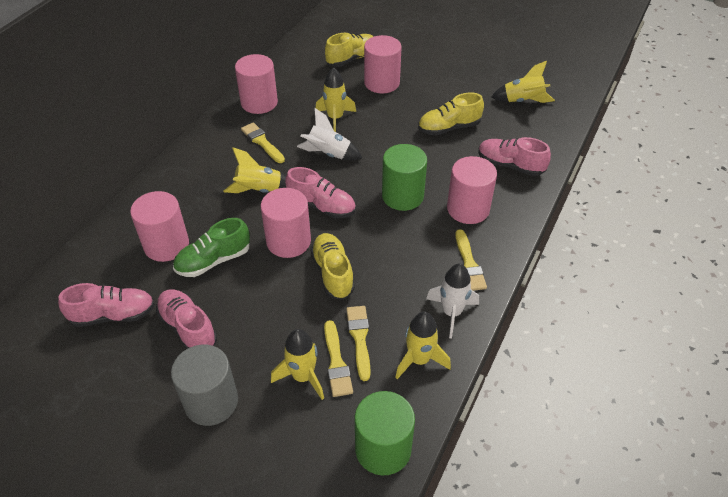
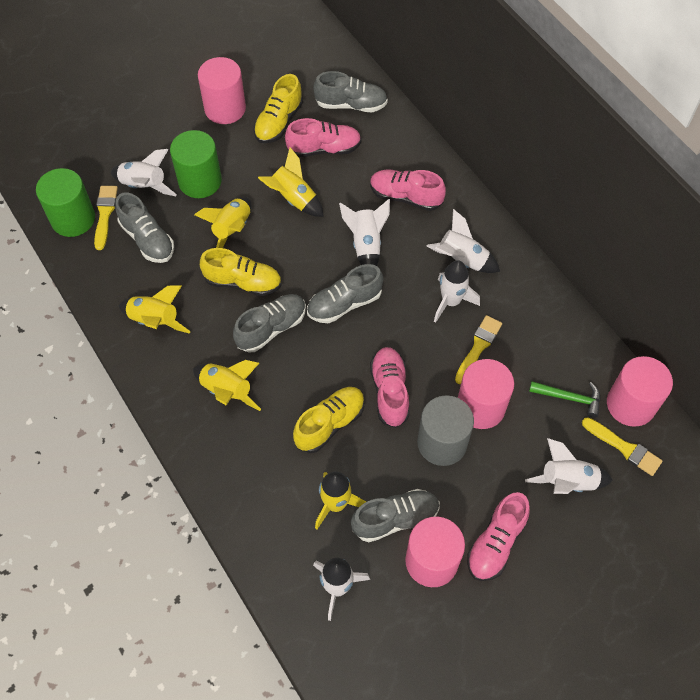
green hammer: none = 0 -> [529,381,600,418] = 1
green shoe: [173,218,250,277] = 1 -> none = 0
grey shoe: none = 0 -> [115,192,174,263] [233,294,306,353] [307,264,383,323] [313,71,388,112] [351,489,440,542] = 5
pink cylinder: [130,191,189,262] [235,54,278,114] [260,188,311,258] [364,35,402,94] [447,156,497,224] = 5 -> [198,57,246,124] [405,516,465,587] [458,359,514,429] [607,356,673,427] = 4
white rocket: [297,108,362,160] [426,264,479,338] = 2 -> [111,149,177,196] [313,558,370,621] [339,199,390,266] [426,209,500,273] [434,260,480,323] [525,438,613,494] = 6
yellow brush: [241,122,285,163] [324,320,353,397] [346,306,371,381] [455,229,487,291] = 4 -> [94,186,118,250] [455,315,502,384] [582,417,663,476] = 3

